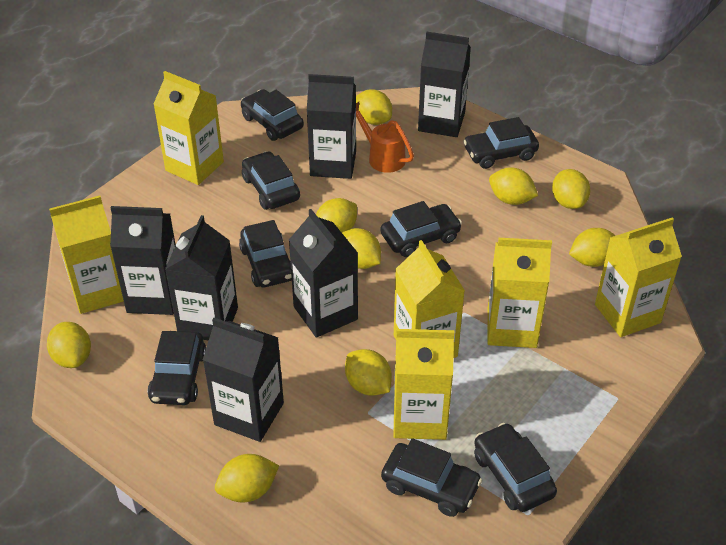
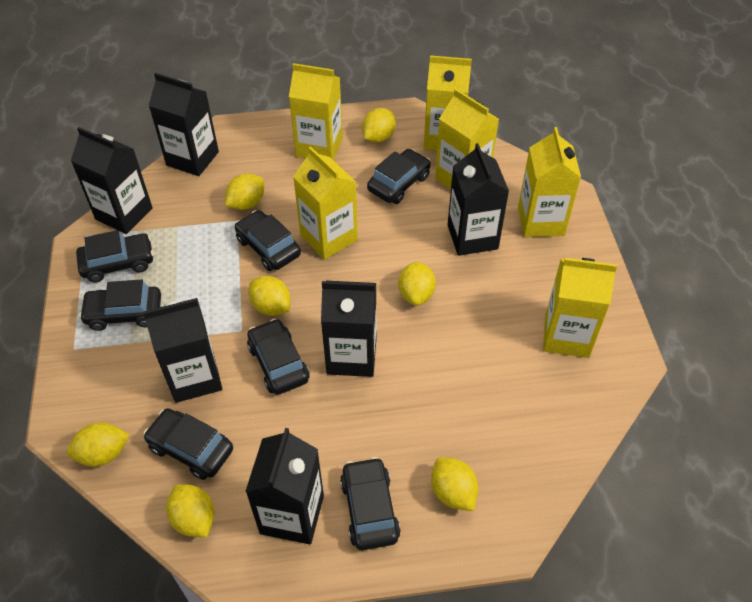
black car: [148,331,206,405] [239,220,292,288] [241,89,304,141] [242,151,300,210] [381,201,462,257] [381,438,482,517] [463,117,539,169] [474,423,557,512] = 8 -> [76,230,154,283] [79,279,161,331] [143,408,233,480] [235,210,301,271] [247,319,309,395] [340,457,401,550] [367,149,431,204] = 7
orange watering can: [356,102,414,173] = 1 -> none = 0
yellow lemon: [47,322,91,368] [215,454,279,502] [316,198,357,233] [342,228,381,269] [345,349,392,396] [356,89,392,125] [489,167,538,205] [552,169,590,209] [569,228,616,267] = 9 -> [67,422,130,467] [166,484,214,537] [225,174,264,210] [248,276,290,316] [362,108,396,143] [398,261,436,306] [431,457,479,511] = 7

